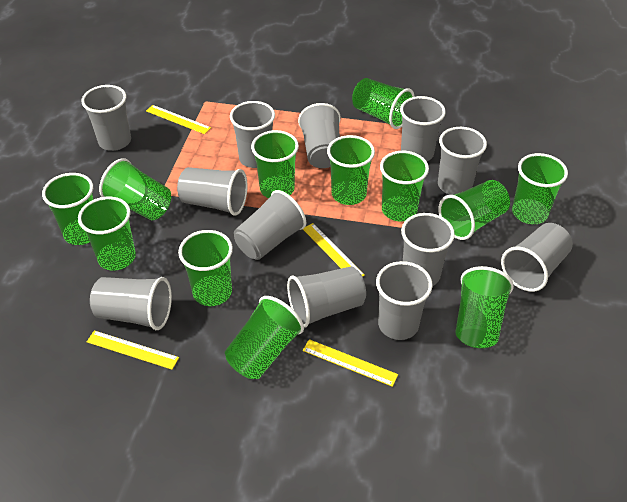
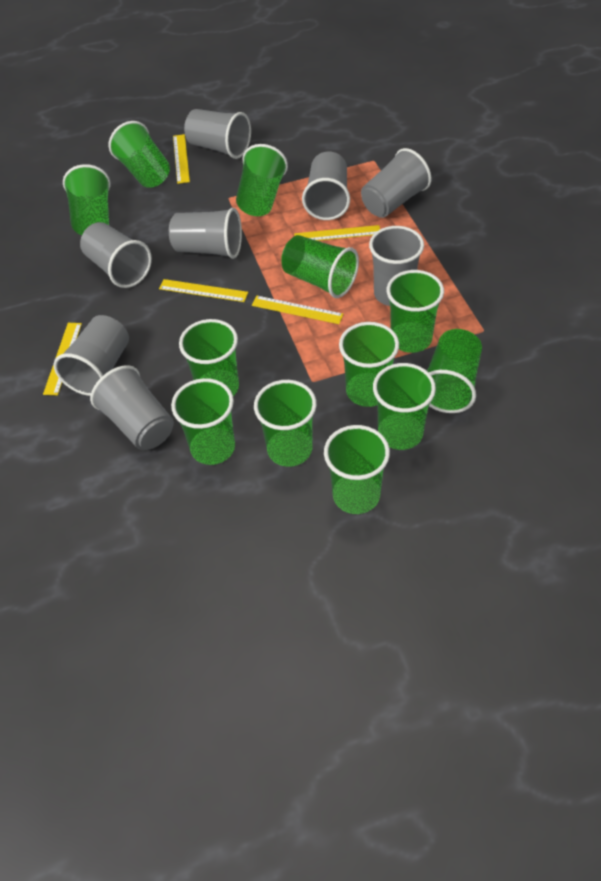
grey cup: [81,85,131,151] [90,277,172,330] [177,167,247,216] [230,101,275,168] [234,190,306,260] [287,266,366,327] [298,103,341,168] [376,261,433,340] [400,96,446,161] [401,213,455,286] [438,127,487,195] [501,223,573,292] = 12 -> [54,315,129,396] [80,222,152,288] [90,365,174,450] [169,208,242,259] [184,109,251,159] [302,152,350,220] [361,148,431,218] [369,226,424,306] = 8
yellow ruler: [87,330,179,370] [146,105,211,134] [303,223,365,277] [303,339,398,387] = 4 -> [43,323,82,396] [159,279,248,302] [173,134,190,184] [252,296,344,324] [294,225,380,241] = 5

